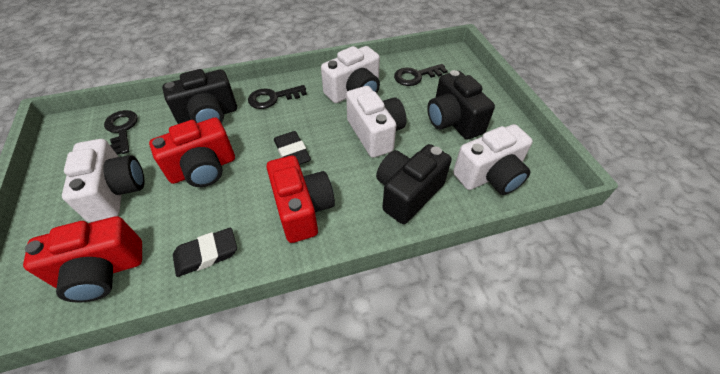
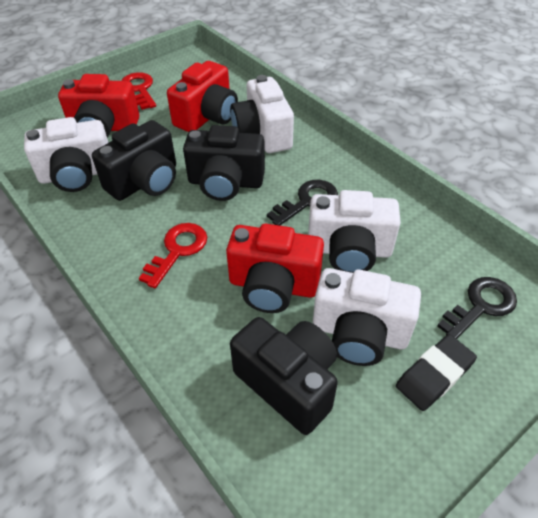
black eraser: [173,228,237,277] [274,131,311,165] = 2 -> [396,334,477,411] = 1
black key: [104,110,138,155] [248,85,307,109] [394,64,448,86] = 3 -> [267,180,338,226] [437,277,517,339] = 2
red key: none = 0 -> [121,72,156,110] [139,223,207,288] = 2

